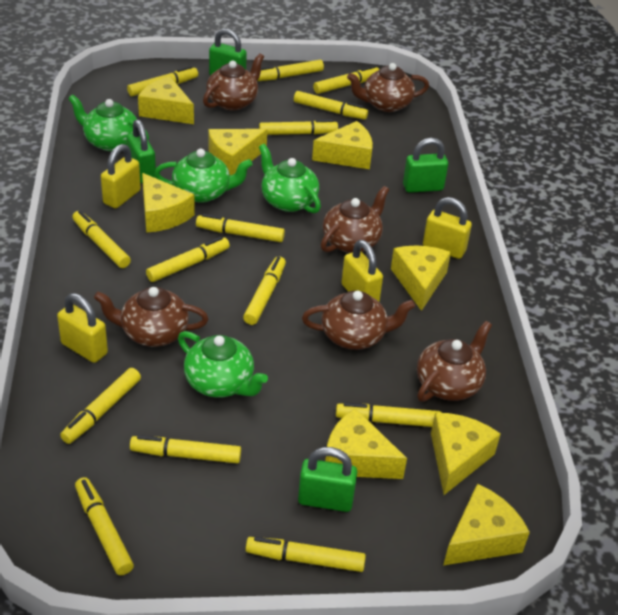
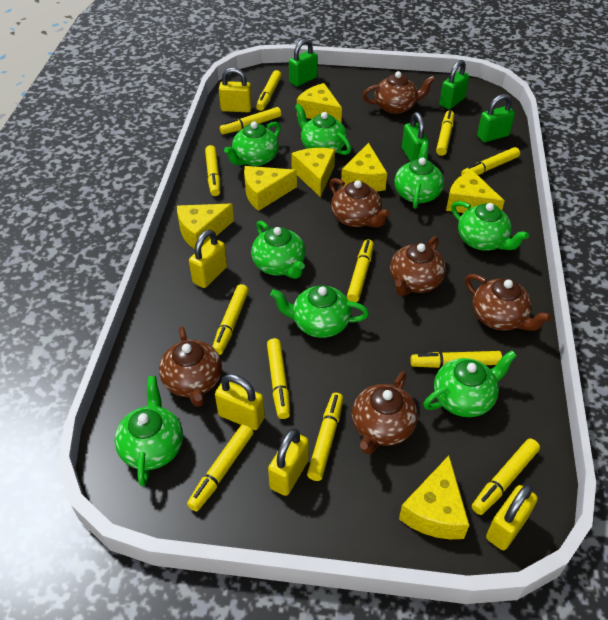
green teapot: [68,94,149,151] [154,149,253,203] [178,331,268,398] [259,144,321,213] = 4 -> [115,376,183,486] [224,122,281,166] [251,221,305,279] [270,285,369,338] [295,104,351,155] [394,141,444,209] [423,350,517,417] [451,201,529,251] = 8
yellow cheese: [138,76,194,124] [142,173,195,233] [208,129,267,175] [312,121,373,169] [325,408,407,479] [391,246,451,311] [431,412,501,495] [443,484,530,566] = 8 -> [177,204,234,249] [244,166,297,211] [291,148,335,197] [297,83,342,122] [341,143,387,191] [399,456,469,539] [446,170,504,213] = 7
yellow marker: [60,368,141,444] [72,210,131,268] [75,477,134,575] [127,66,198,97] [130,435,241,464] [146,237,230,282] [196,214,285,242] [243,256,286,325] [246,537,366,572] [258,60,324,81] [259,119,338,135] [294,91,368,120] [313,66,379,94] [336,402,442,427] = 14 -> [187,424,253,512] [205,145,220,196] [212,284,249,355] [220,107,281,134] [256,70,282,111] [267,338,290,419] [307,393,343,481] [347,239,374,302] [410,351,502,368] [436,110,454,156] [461,147,520,175] [472,438,540,515] = 12
yellow padlock: [57,293,108,363] [101,144,141,208] [341,240,383,302] [423,197,472,259] = 4 -> [189,230,227,288] [215,374,265,430] [219,67,252,112] [268,428,309,496] [486,484,538,550] = 5

